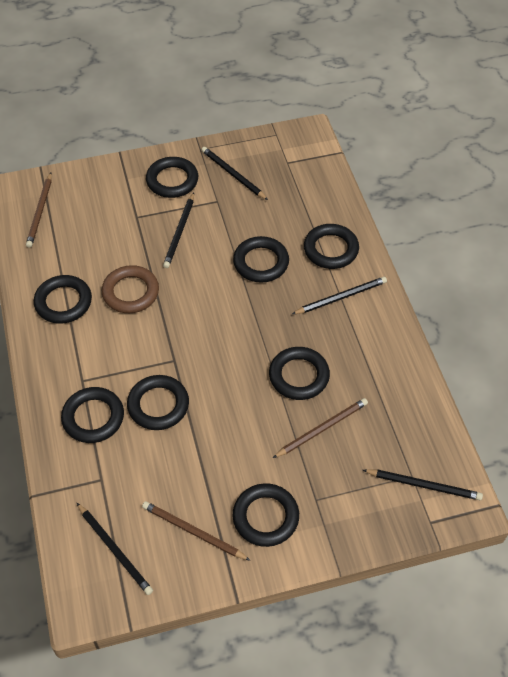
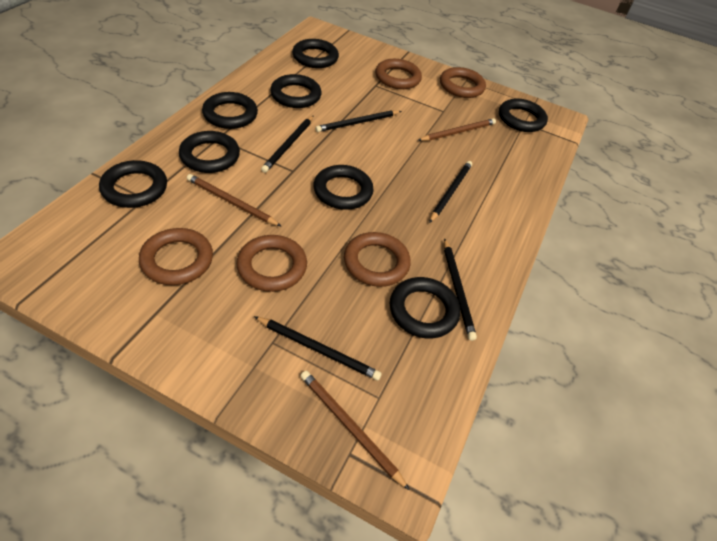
brown ring: [102,265,159,313] = 1 -> [139,228,213,285] [236,235,307,292] [344,232,411,287] [375,59,422,89] [440,67,486,98] = 5

